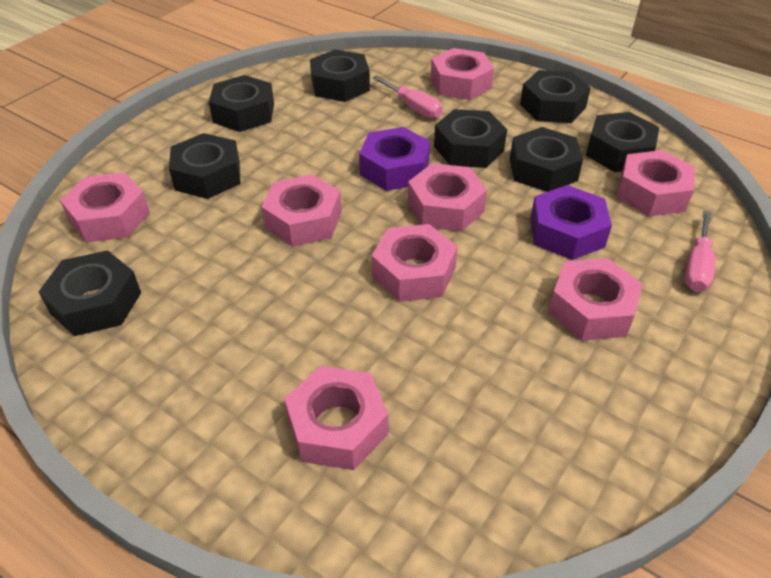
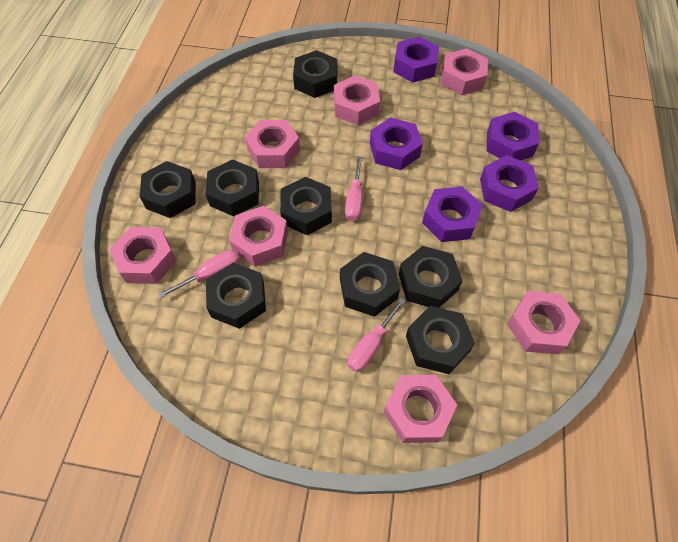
pink nut: [60,173,150,243] [261,174,341,247] [284,366,388,470] [372,224,458,302] [408,163,487,232] [431,48,494,100] [548,258,643,341] [617,150,695,217] = 8 -> [110,227,176,284] [229,206,288,267] [245,120,300,168] [334,76,380,125] [384,375,457,443] [441,48,488,95] [507,291,581,354] = 7
pink screwdriver: [372,76,443,119] [685,211,715,292] = 2 -> [158,250,240,298] [345,156,363,221] [348,298,405,372] = 3
purple nut: [359,127,430,191] [530,185,612,260] = 2 -> [370,117,423,170] [393,37,439,83] [422,186,483,242] [480,155,539,212] [487,112,539,161] = 5

